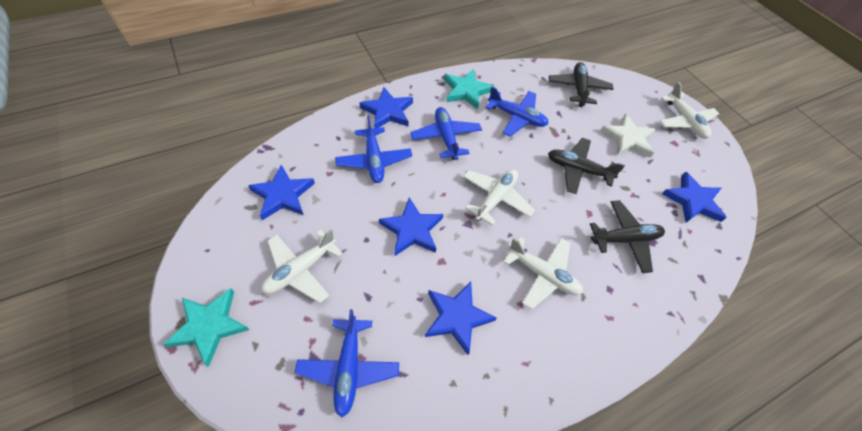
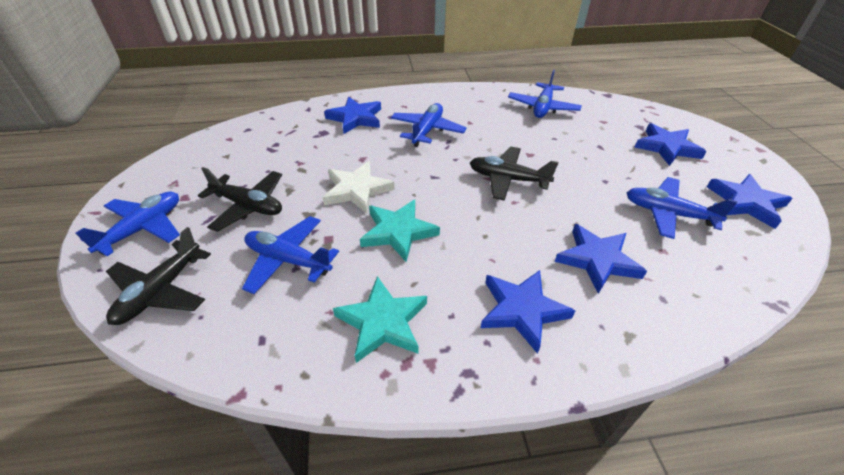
blue plane: [295,309,399,417] [335,116,412,183] [410,107,482,160] [486,87,549,137] = 4 -> [76,192,180,256] [242,216,339,294] [391,103,467,147] [508,70,582,118] [627,177,737,239] = 5
white plane: [261,229,342,303] [463,169,535,226] [504,237,583,310] [660,82,719,139] = 4 -> none = 0

